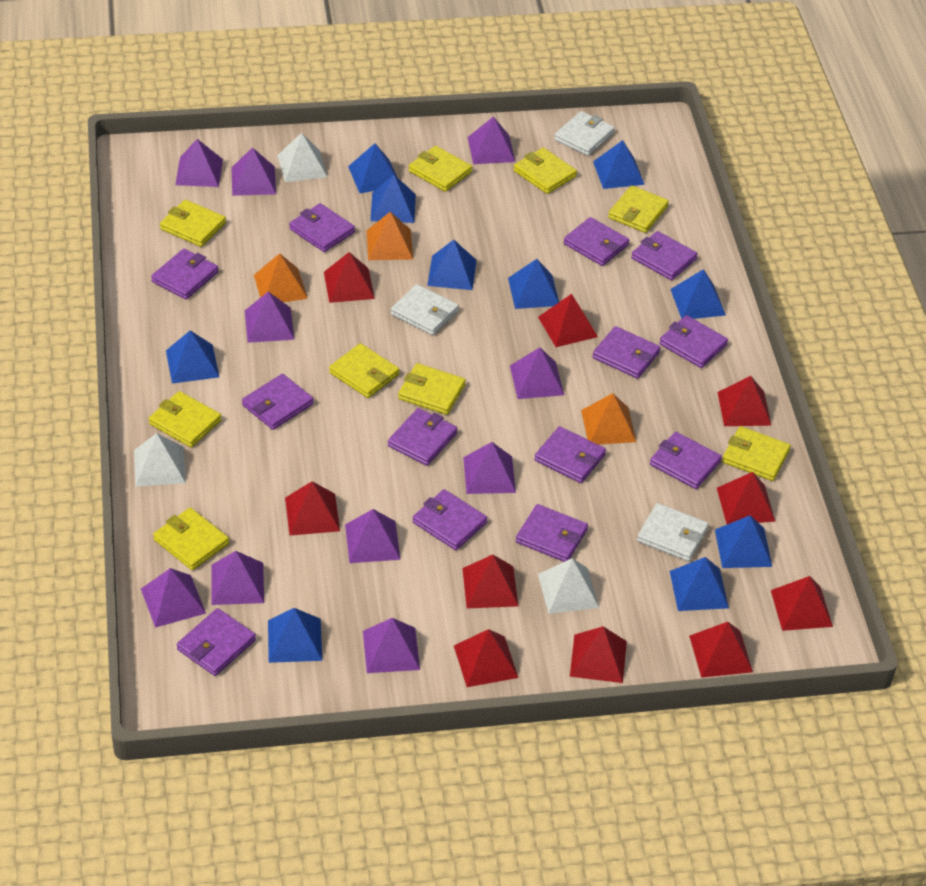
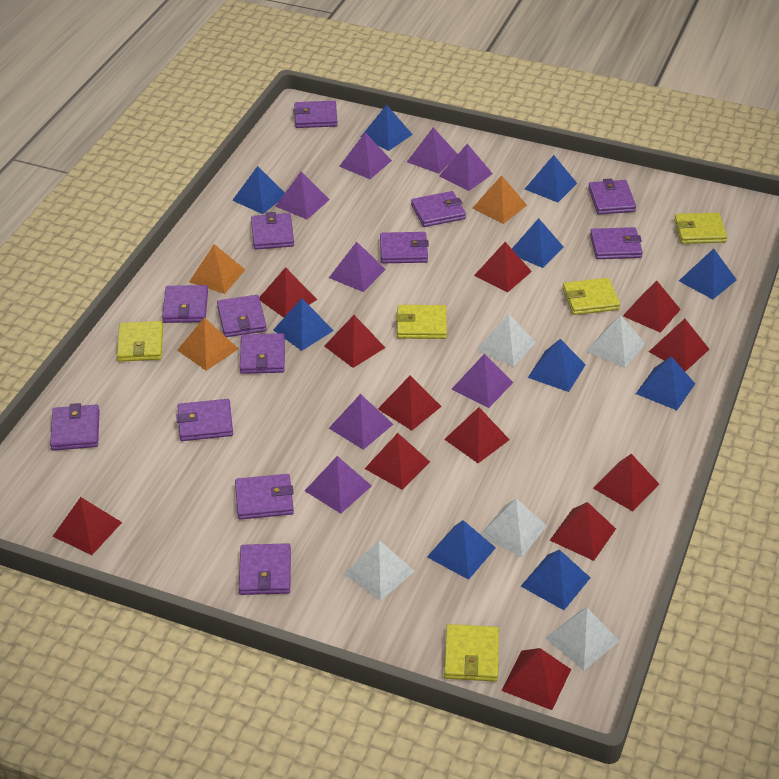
purple pyramid: [141,568,206,628] [175,139,223,187] [212,551,264,605] [231,147,276,196] [245,292,294,343] [345,509,401,563] [363,618,420,673] [463,442,516,494] [468,116,515,164] [510,347,564,399] = 10 -> [275,172,330,219] [305,456,372,514] [329,242,386,292] [329,394,393,450] [339,133,392,179] [407,127,458,174] [439,144,493,191] [452,353,514,408] = 8
red pyramid: [285,481,340,536] [324,252,375,303] [454,629,519,687] [462,555,518,608] [538,294,598,347] [570,626,627,683] [689,622,753,678] [717,376,772,426] [717,472,776,524] [771,576,833,631] = 10 -> [52,497,122,555] [259,267,317,318] [324,315,385,368] [365,433,430,490] [378,376,442,431] [444,407,510,463] [474,242,532,292] [502,648,571,710] [550,502,616,561] [593,454,659,511] [623,281,681,333] [649,318,710,372] = 12
white pyramid: [134,433,186,487] [277,133,327,182] [538,558,599,614] = 3 -> [344,540,415,601] [477,314,536,367] [481,499,547,557] [546,608,620,670] [586,315,646,368] = 5
white wallet: [391,284,459,335] [554,111,615,156] [637,503,709,562] = 3 -> none = 0
yellow wallet: [149,391,222,447] [153,508,229,570] [160,200,226,247] [329,343,399,398] [398,363,466,415] [409,146,472,192] [514,148,577,194] [608,185,669,233] [722,426,791,481] = 9 -> [117,321,163,362] [396,305,447,339] [444,624,499,681] [563,278,620,315] [674,213,727,244] = 5

